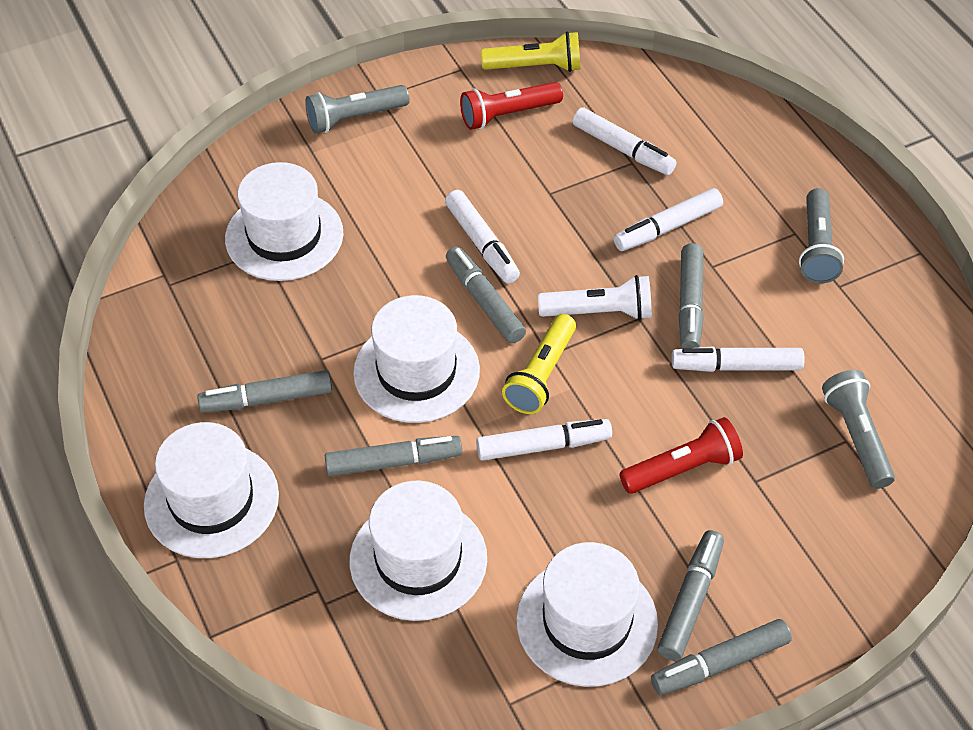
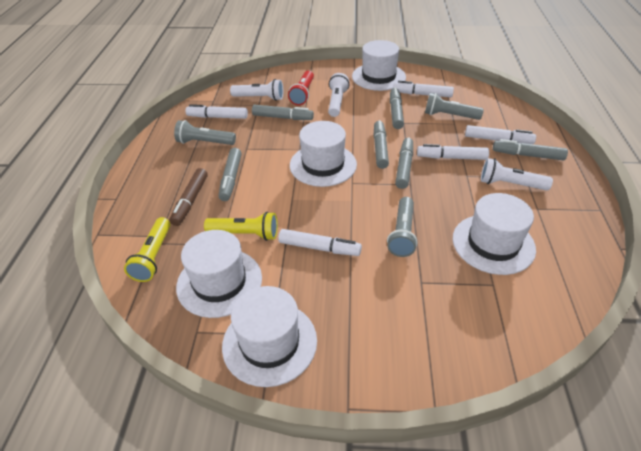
brown marker: none = 0 -> [169,168,208,226] = 1
red flashlight: [460,82,563,130] [619,417,743,494] = 2 -> [288,71,314,105] = 1
white flashlight: [538,275,652,320] = 1 -> [230,79,283,101] [328,73,349,117] [481,158,553,191] = 3

